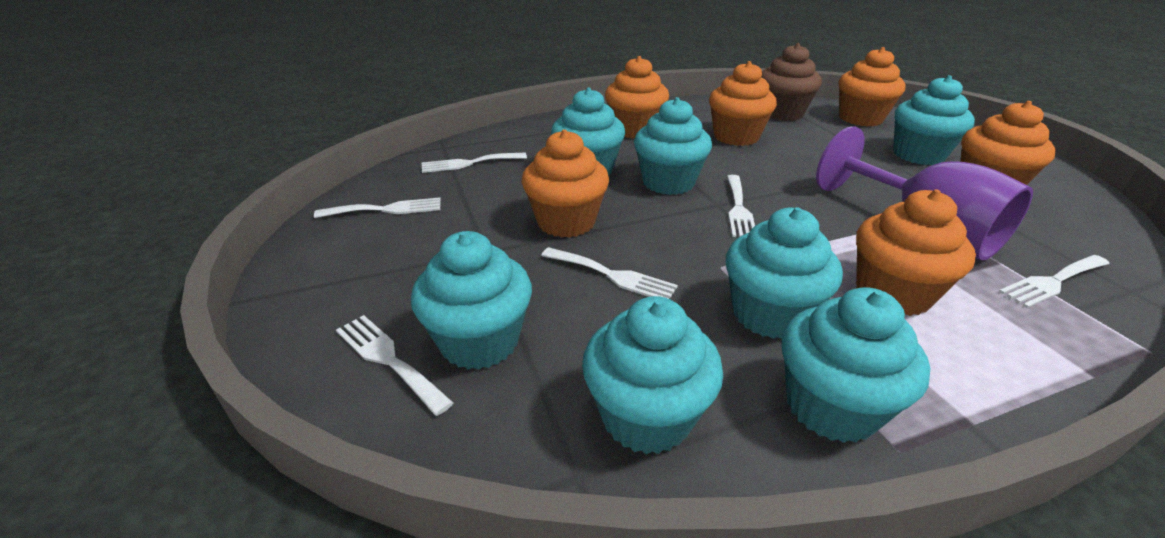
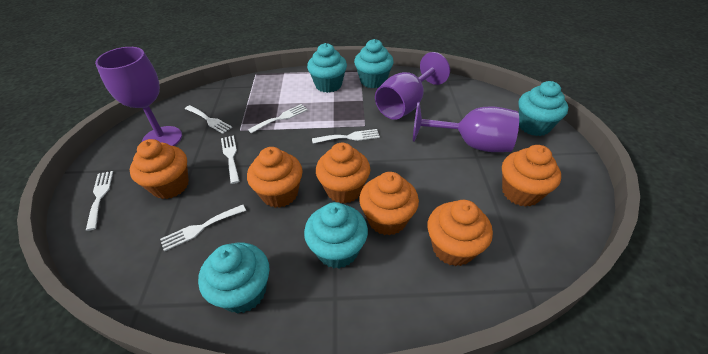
brown cupcake: [761,43,822,121] = 1 -> none = 0
purple goblet: [816,126,1033,260] = 1 -> [95,47,182,146] [375,52,450,120] [413,102,519,152] = 3
turquoise cupcake: [411,231,532,370] [551,87,626,176] [582,296,723,455] [634,97,712,195] [726,207,843,339] [782,287,931,443] [893,75,975,165] = 7 -> [198,243,269,313] [304,202,368,269] [307,43,347,93] [354,39,394,88] [519,81,568,136] = 5

